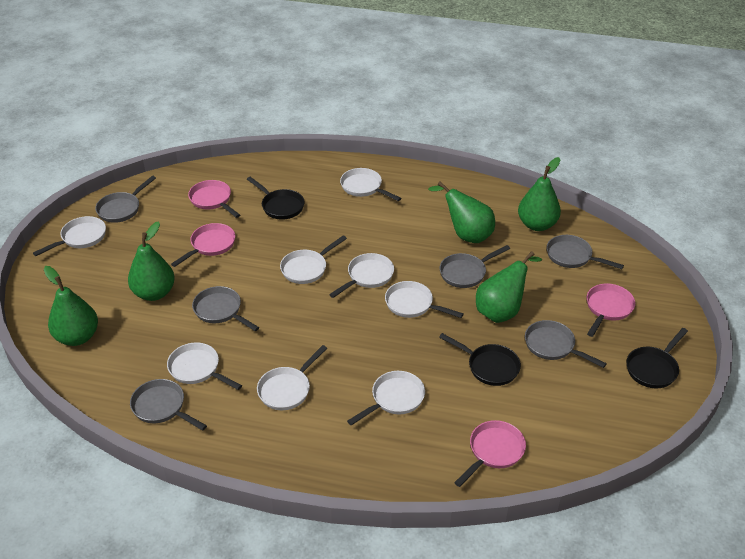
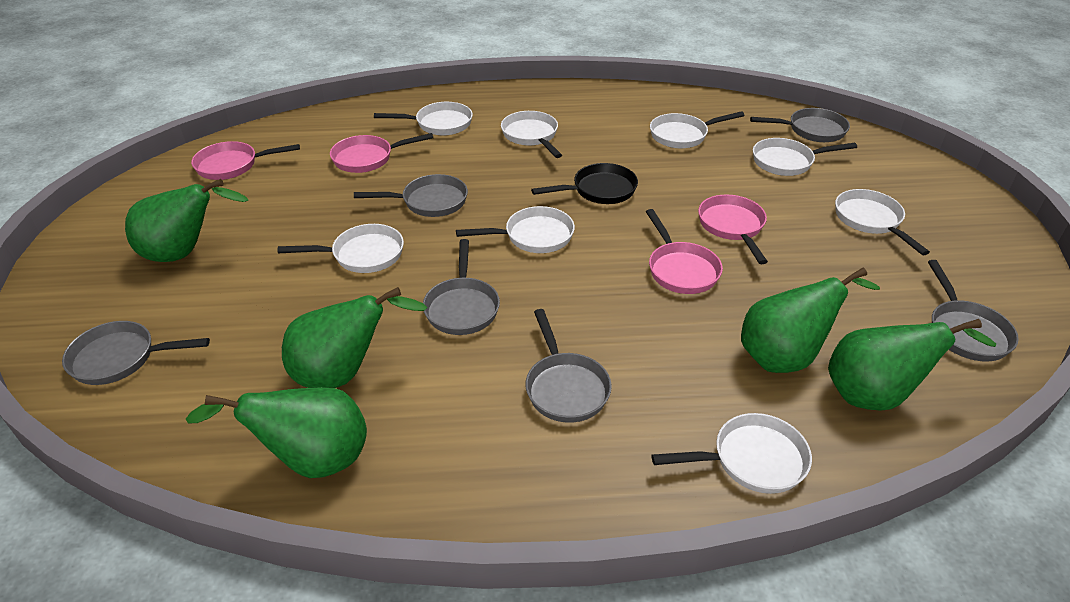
black pan: [247,177,305,220] [439,333,521,386] [626,328,688,388] = 3 -> [531,163,638,204] = 1

